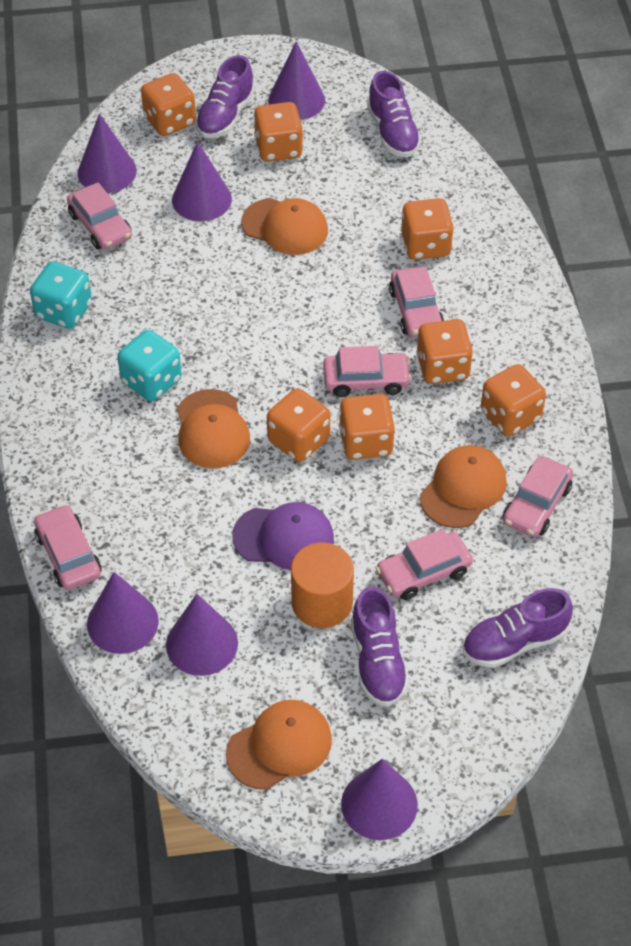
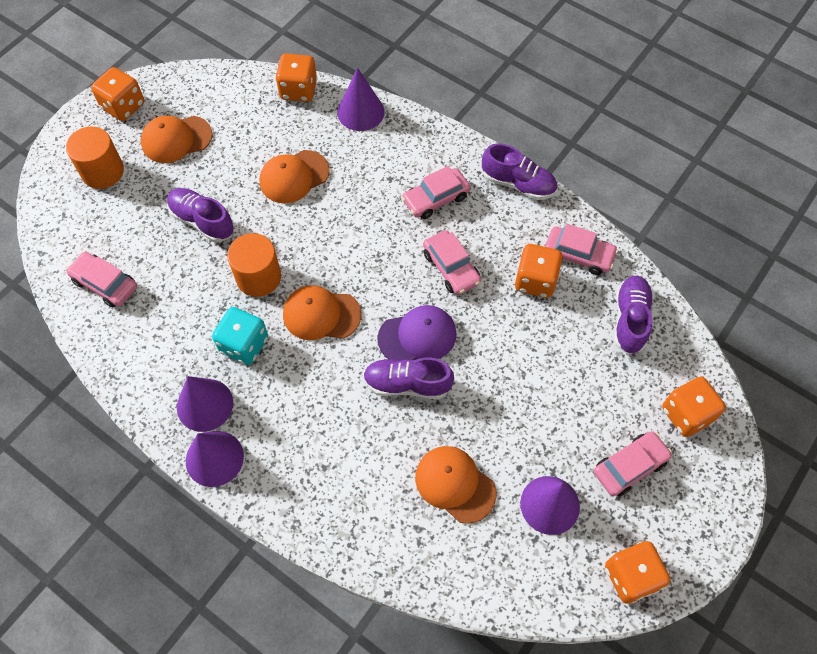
orange cylinder: [291,542,354,628] = 1 -> [66,127,124,189] [227,233,281,297] = 2
orange dice: [141,73,196,136] [253,102,303,162] [267,388,330,462] [339,394,395,460] [401,198,454,260] [416,319,473,384] [481,364,546,436] = 7 -> [91,67,144,121] [275,53,317,102] [514,244,563,298] [605,541,671,604] [662,377,726,437] = 5
pink car: [34,504,102,590] [67,182,132,250] [323,346,412,397] [376,529,473,600] [389,267,444,337] [503,456,573,537] = 6 -> [66,252,137,307] [402,166,470,219] [423,230,481,295] [545,224,618,275] [594,431,672,496] = 5
purple cone: [78,113,137,193] [87,572,159,654] [166,594,238,676] [172,141,232,221] [268,42,325,120] [341,759,418,840] = 6 -> [177,376,233,432] [186,431,244,487] [337,68,385,131] [520,476,580,535] = 4
turquoise dice: [30,261,92,329] [117,330,182,401] = 2 -> [212,307,268,365] = 1

